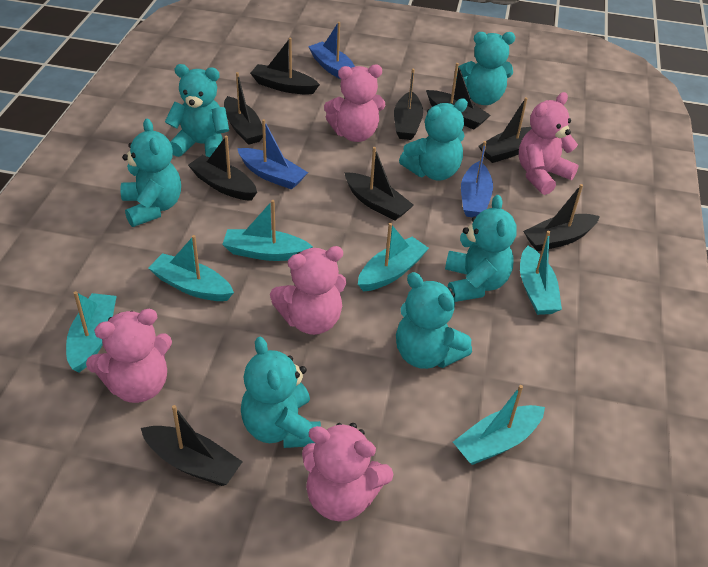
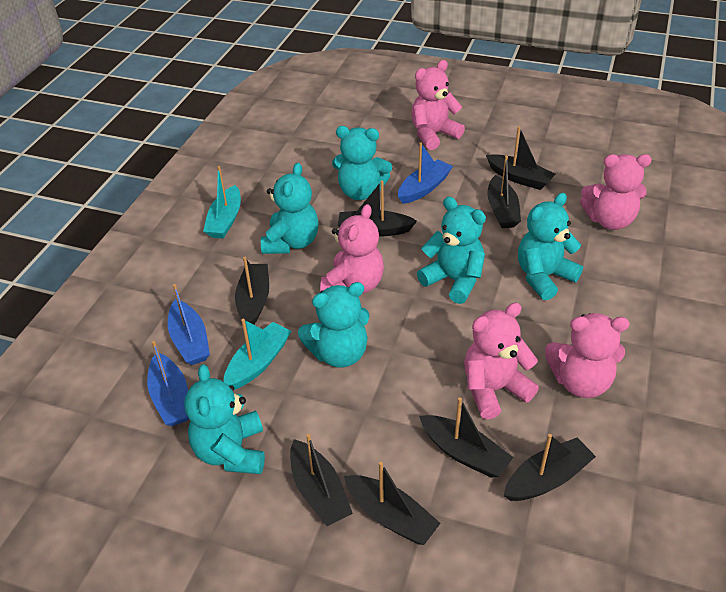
black boat: [141,405,243,486] [188,136,257,201] [224,72,263,145] [250,38,320,95] [345,147,414,220] [394,68,423,140] [426,63,491,129] [479,97,532,163] [523,184,600,251] = 9 -> [235,257,269,325] [290,434,353,526] [338,180,417,236] [344,462,441,545] [419,398,513,478] [486,126,555,190] [487,156,521,228] [504,434,596,501] = 8
turquoise boat: [66,291,117,373] [148,235,234,301] [222,200,313,261] [358,223,429,292] [453,385,545,465] [520,231,562,315] = 6 -> [203,166,241,239] [224,319,291,390] = 2
turquoise teddy bear: [121,118,181,227] [165,64,229,157] [241,337,321,448] [396,272,472,369] [399,98,468,181] [445,195,517,302] [456,32,515,105] = 7 -> [184,364,265,474] [261,163,319,254] [298,282,370,368] [332,126,392,200] [417,197,486,304] [518,193,583,300] = 6

